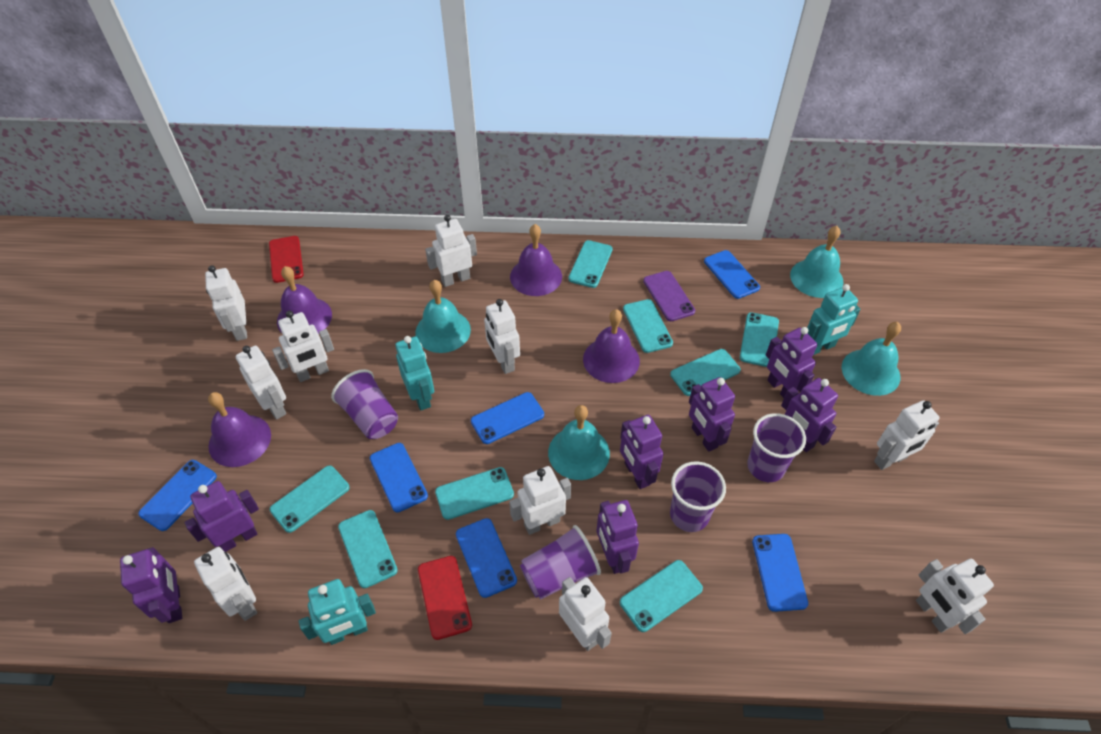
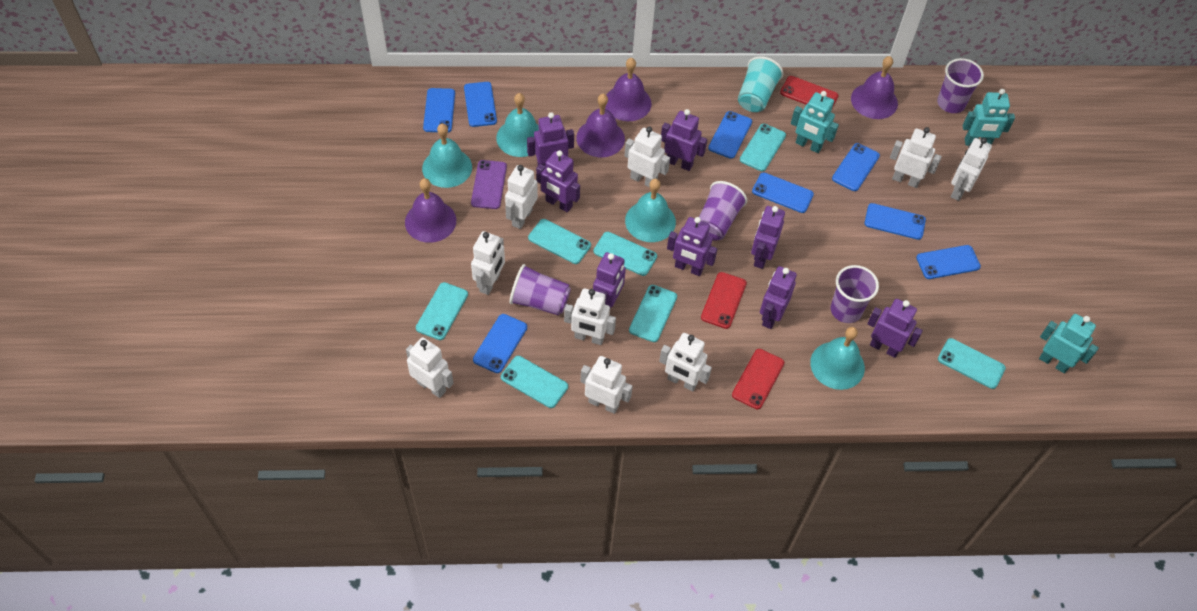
blue phone: [138,460,217,531] [370,443,428,512] [456,518,517,598] [471,392,544,444] [704,250,760,299] [752,534,808,612] = 6 -> [423,88,455,132] [464,82,497,127] [473,314,527,373] [708,111,752,159] [752,173,814,213] [832,143,880,191] [865,203,926,240] [916,245,981,279] = 8
purple robot: [120,547,182,623] [185,481,259,552] [597,500,639,574] [620,415,663,489] [689,377,735,452] [766,327,817,398] [781,378,838,452] = 7 -> [527,112,574,166] [536,150,580,213] [593,252,626,308] [661,109,707,171] [667,217,717,276] [751,206,785,269] [760,266,797,329] [867,299,923,358] = 8
red phone: [269,236,304,283] [418,556,472,640] = 2 -> [701,272,747,329] [732,349,784,409] [780,76,838,108] = 3
turquoise cup: none = 0 -> [738,56,783,112] = 1
turquoise phone: [270,465,349,533] [338,510,398,588] [435,467,514,520] [568,240,613,288] [620,560,703,632] [623,299,673,353] [670,349,741,396] [740,312,779,367] = 8 -> [416,282,468,340] [501,356,568,408] [528,219,591,264] [593,232,657,276] [629,285,677,342] [740,124,786,171] [938,338,1006,389] = 7
white robot: [194,547,257,621] [205,265,247,341] [236,346,286,420] [272,311,334,382] [425,215,477,287] [484,299,520,374] [509,466,571,535] [559,577,612,651] [874,400,940,470] [916,559,994,634] = 10 -> [406,337,453,398] [471,231,505,295] [505,165,538,229] [564,288,616,345] [580,356,633,414] [625,126,670,187] [659,333,712,391] [890,127,942,188] [951,138,992,201] = 9

